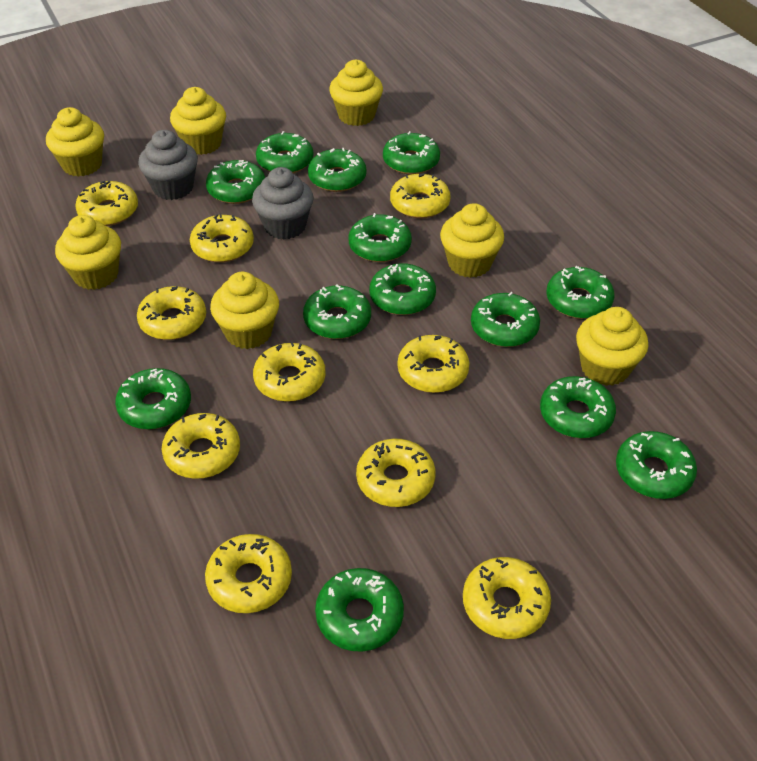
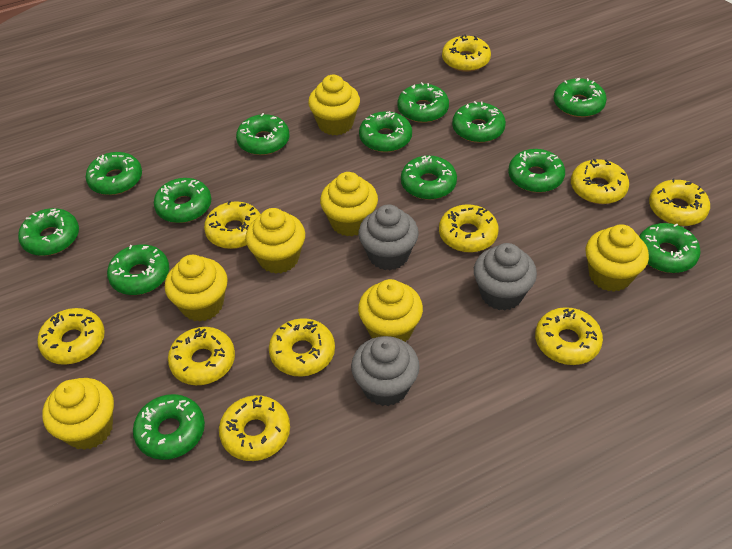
grey cupcake: [138,130,198,200] [252,167,313,240] = 2 -> [351,336,420,406] [359,205,419,270] [474,243,537,311] = 3

